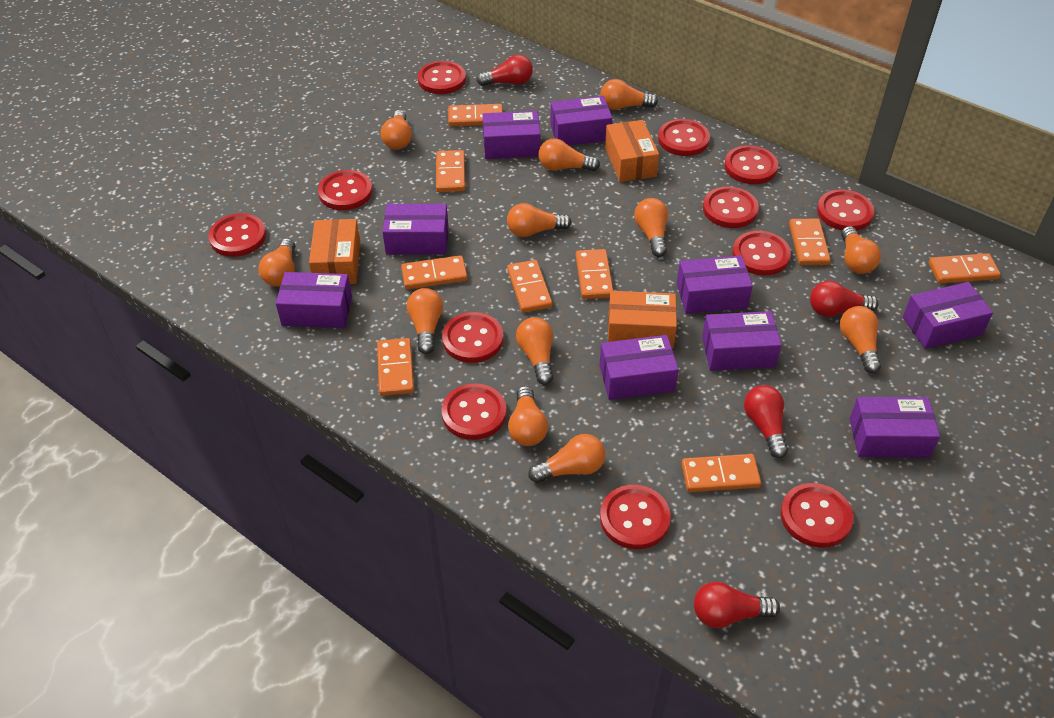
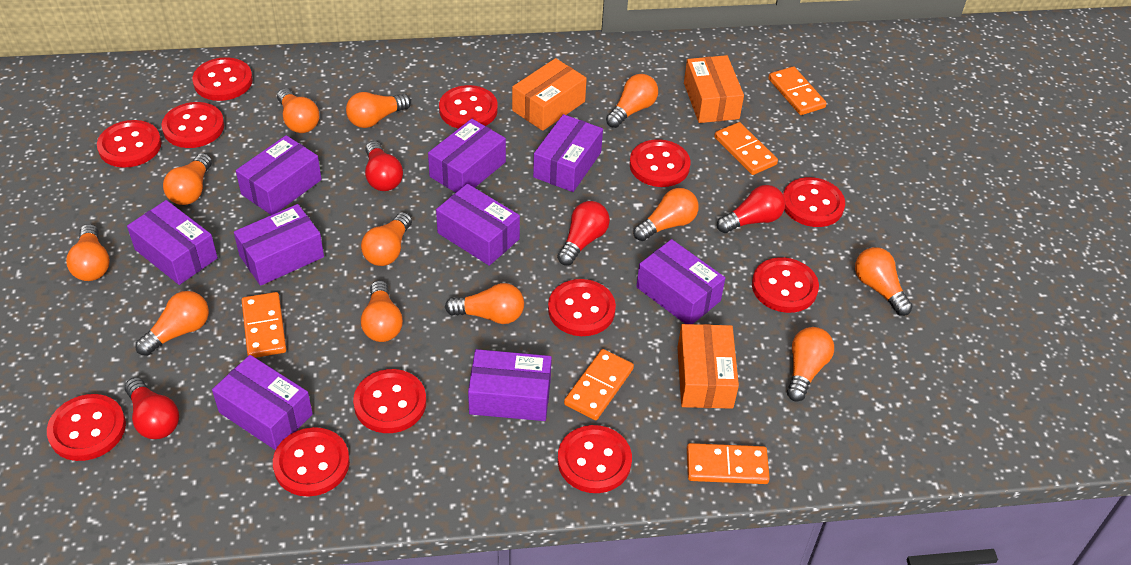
orange domino: [377,338,414,396] [401,255,467,289] [436,150,465,192] [448,104,503,126] [507,260,552,313] [576,249,613,299] [682,454,761,492] [789,219,831,265] [928,253,1001,283] = 9 -> [242,292,286,358] [564,349,634,420] [687,443,770,484] [714,122,778,175] [768,66,827,115] = 5

